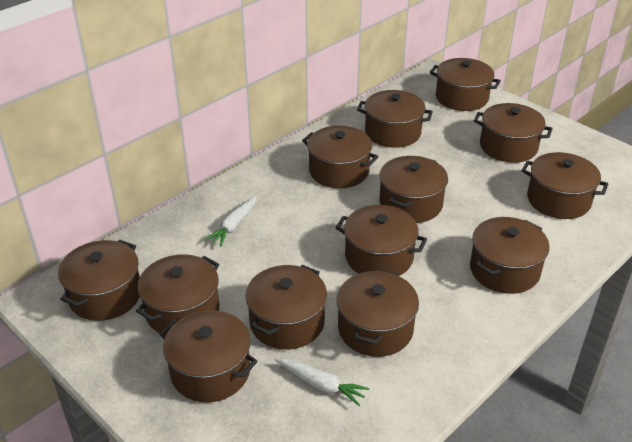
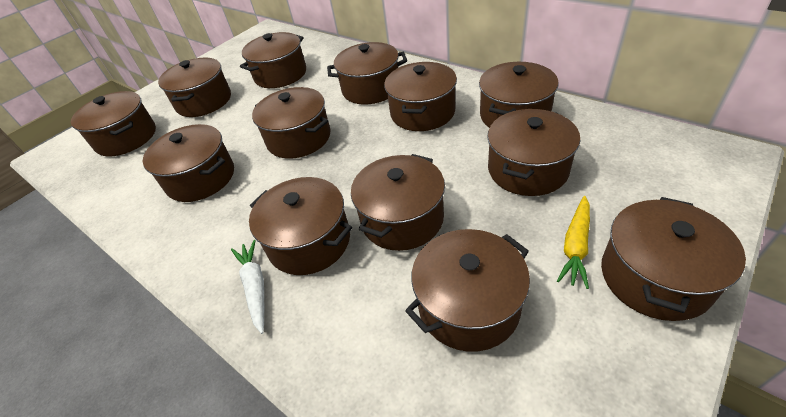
white carrot: [205,196,256,247] [275,358,370,406] = 2 -> [231,240,264,334] = 1
yellow carrot: none = 0 -> [557,196,590,289] = 1

